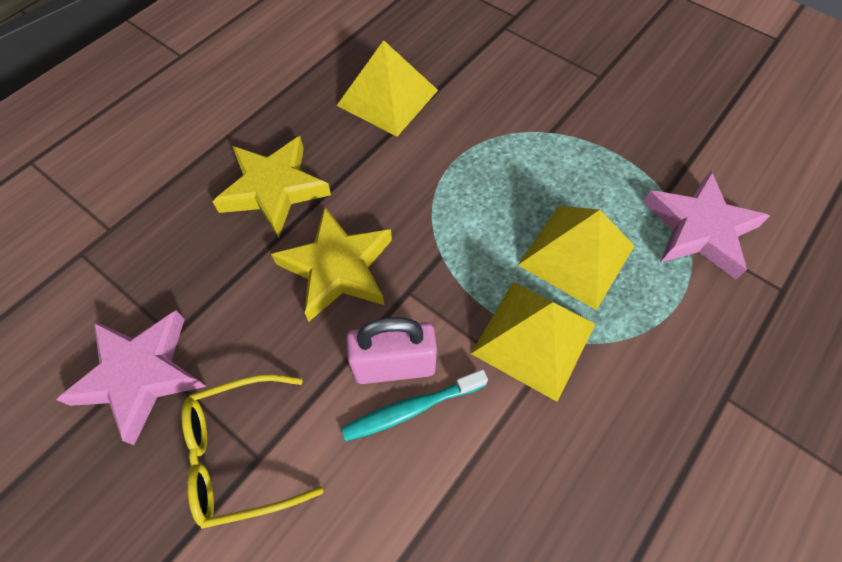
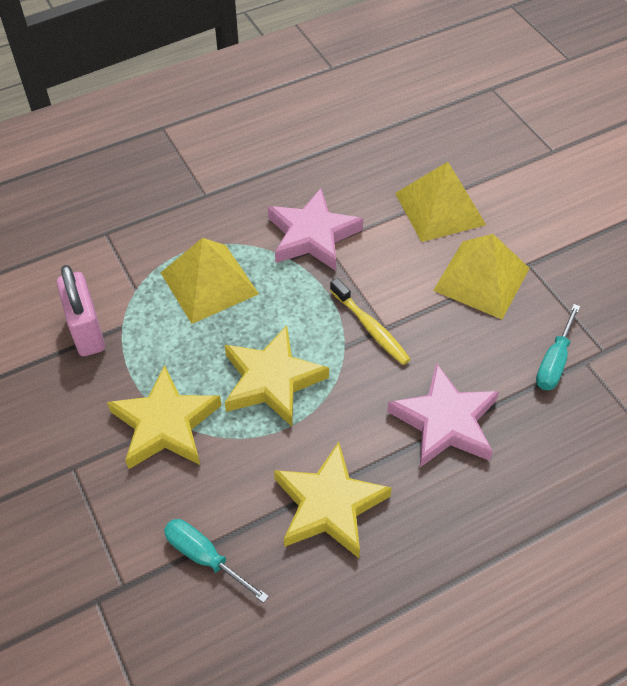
turquoise screwdriver: none = 0 -> [164,519,269,603] [536,304,580,390] = 2
turquoise toothbrush: [341,369,488,441] = 1 -> none = 0
yellow glasses: [181,374,323,529] = 1 -> none = 0
yellow star: [212,136,331,238] [271,207,392,322] = 2 -> [107,365,222,469] [224,326,329,426] [274,442,392,558] = 3
yellow toothbrush: none = 0 -> [330,278,411,365] = 1

